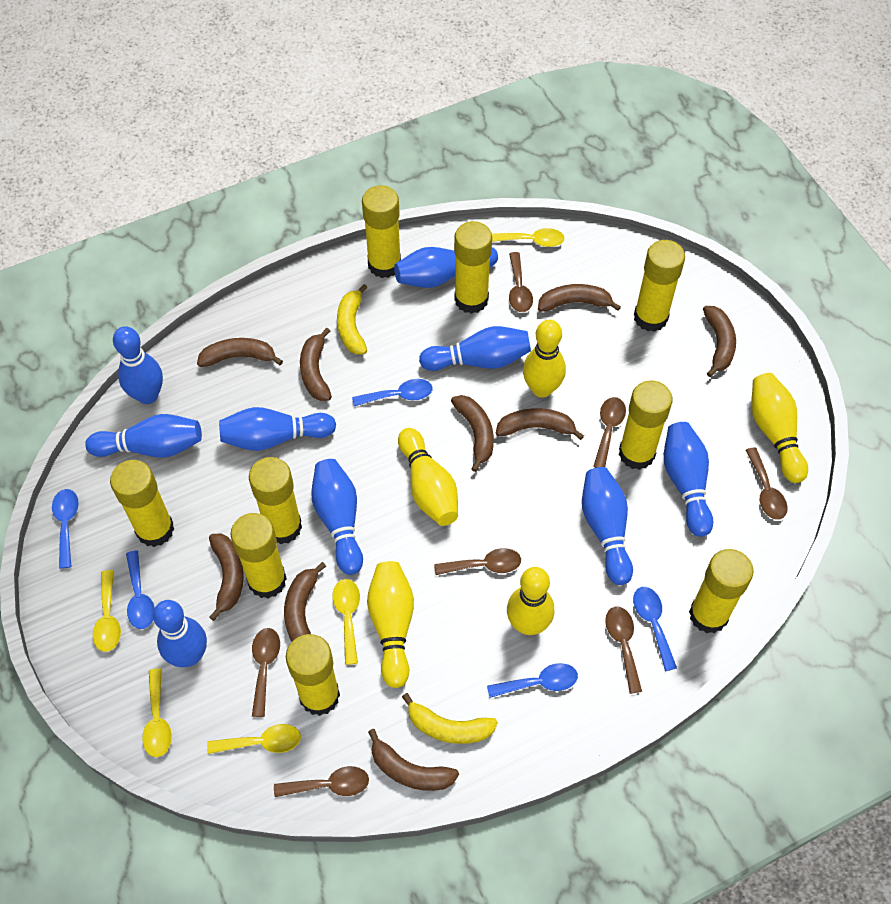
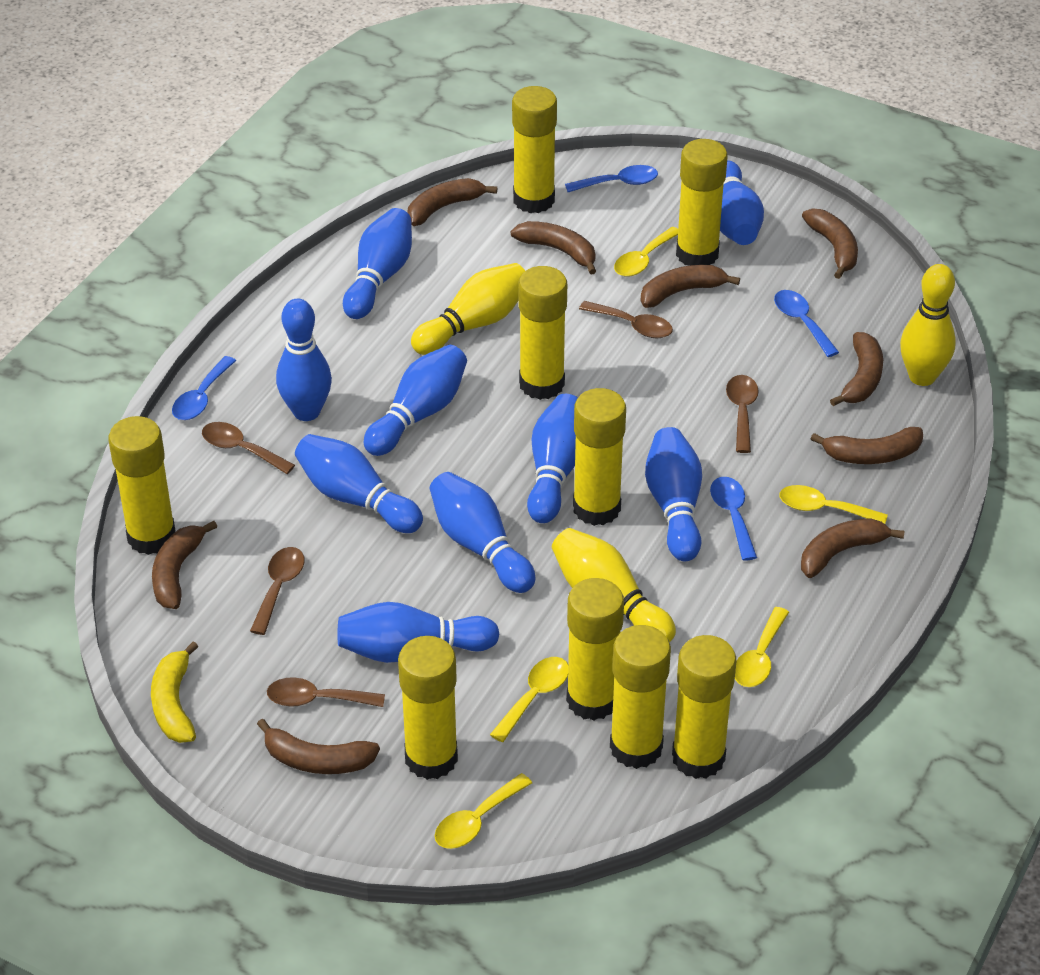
blue spoon: [52,489,79,569] [126,550,155,629] [352,379,433,406] [487,663,578,698] [633,587,677,671] = 5 -> [172,356,236,420] [565,165,658,192] [710,477,757,561] [774,290,839,357] = 4
brown spoon: [252,628,280,717] [274,766,369,797] [434,548,521,575] [509,252,533,312] [593,397,626,468] [605,606,642,694] [746,447,787,520] = 7 -> [202,422,295,474] [250,547,305,635] [267,677,385,707] [579,301,673,338] [726,375,759,453] = 5
yellow banana: [337,284,368,354] [402,693,498,744] = 2 -> [151,642,198,743] = 1
yellow bowling pin: [367,561,414,688] [398,428,458,526] [507,567,554,635] [523,320,566,398] [751,373,808,483] = 5 -> [411,263,525,355] [552,528,676,643] [900,264,956,386] = 3

